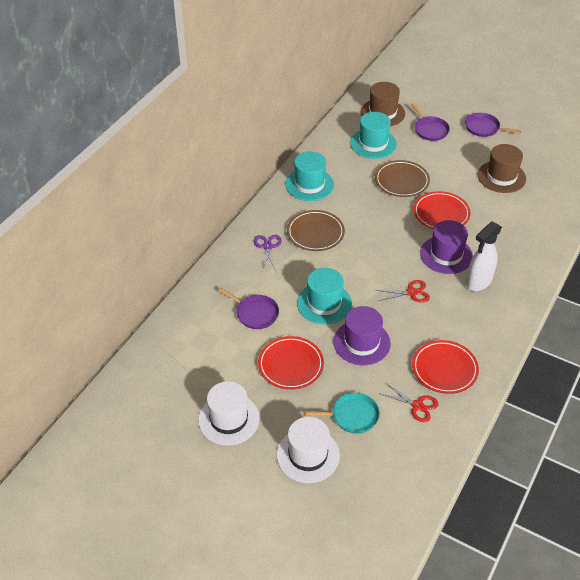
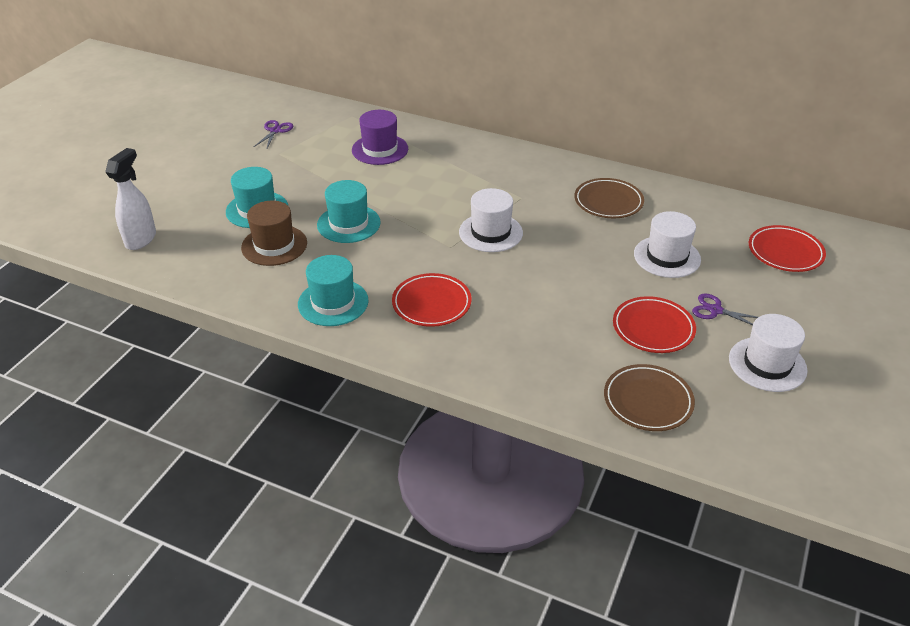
brown hat: [361,82,405,126] [478,144,526,193] = 2 -> [241,201,307,266] = 1
purple hat: [333,306,391,365] [420,220,473,274] = 2 -> [352,110,408,165] = 1
purple pan: [218,288,279,329] [411,103,450,141] [465,113,522,137] = 3 -> none = 0
purple scissors: [254,235,282,271] = 1 -> [254,120,293,150] [692,293,758,325] = 2
red scissors: [376,280,430,303] [379,383,439,422] = 2 -> none = 0
turquoise pan: [304,393,380,434] = 1 -> none = 0
white hat: [198,381,260,446] [276,417,340,483] = 2 -> [459,188,523,252] [634,211,701,278] [729,314,807,392] = 3

